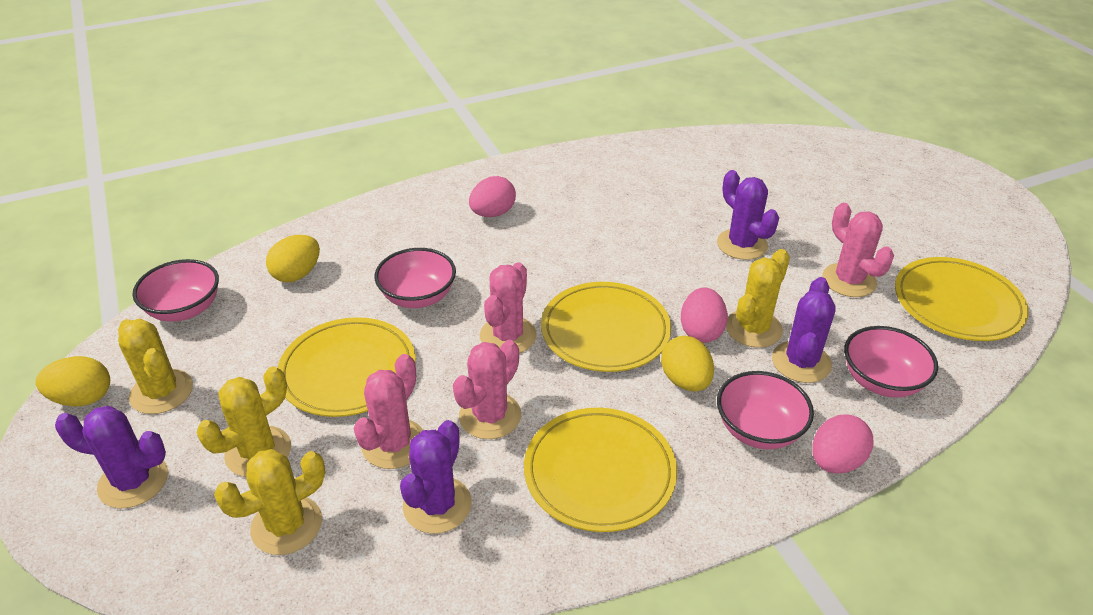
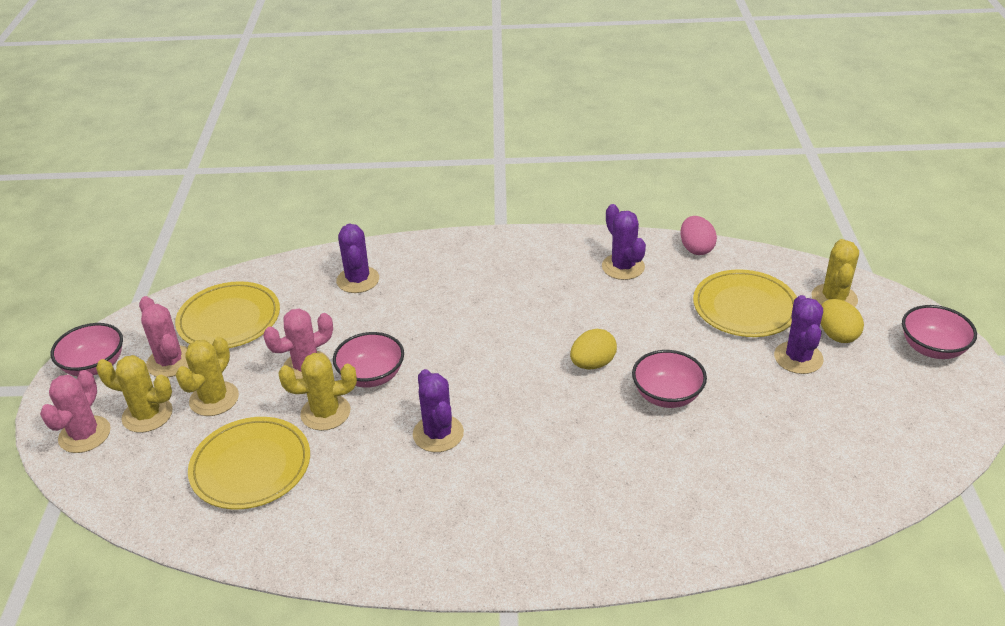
pink cactus: [354,354,423,469] [453,340,521,439] [480,262,537,353] [822,203,894,297] = 4 -> [40,370,111,453] [139,296,189,378] [263,308,333,379] = 3
pink egg: [469,176,516,217] [681,287,728,343] [812,415,874,473] = 3 -> [680,216,717,255] = 1
yellow egg: [36,356,110,407] [266,235,320,283] [661,336,714,392] = 3 -> [570,329,617,369] [821,299,864,343] = 2
yellow plate: [278,317,416,417] [524,408,677,532] [541,282,671,372] [895,257,1029,341] = 4 -> [175,281,280,348] [188,417,310,509] [693,269,797,337] = 3

